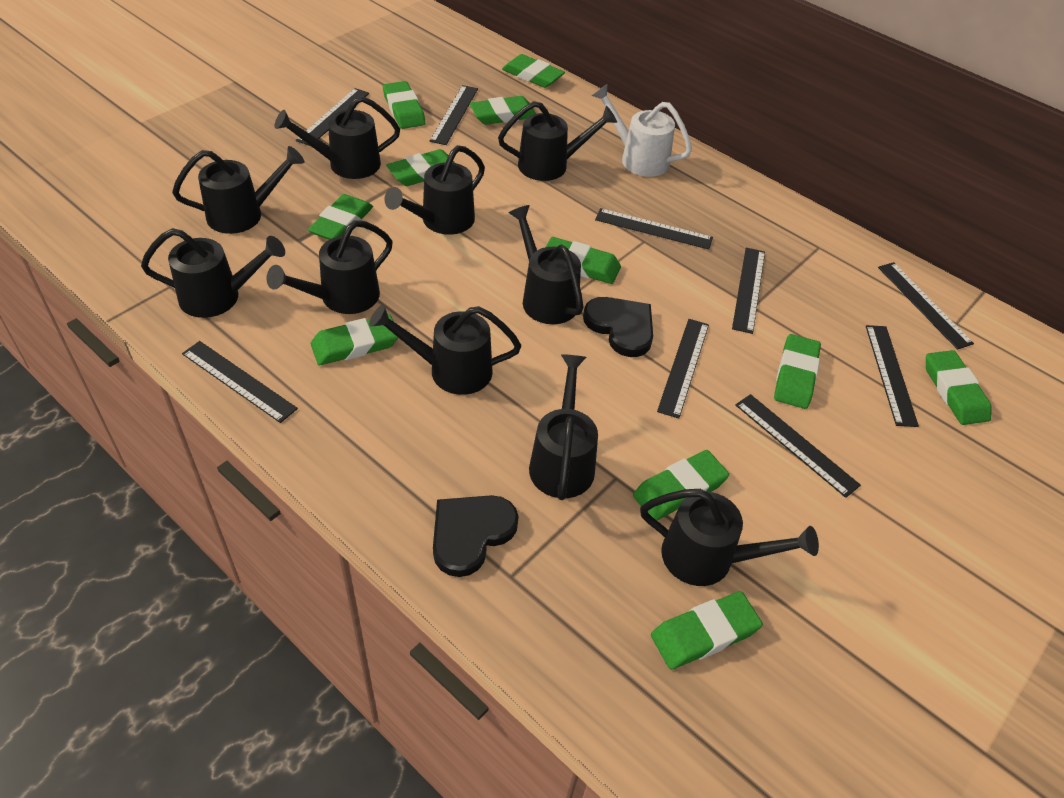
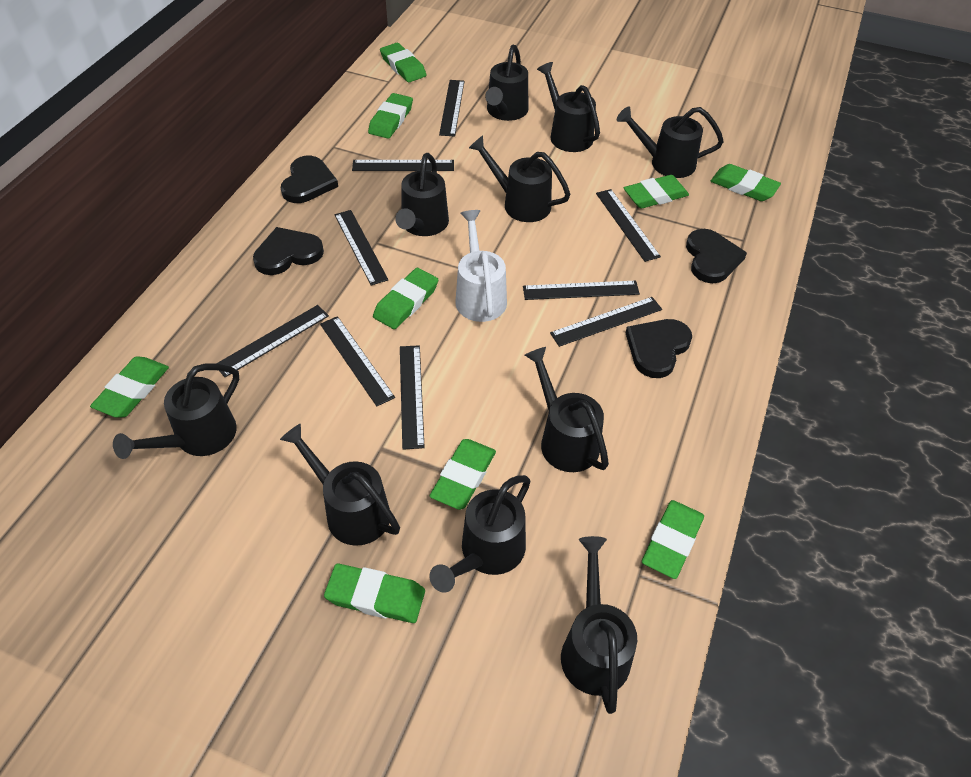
black heart: [433,495,519,577] [583,297,653,357] = 2 -> [253,227,324,275] [281,156,338,203] [626,319,692,378] [686,229,747,283] = 4
green eraser: [308,194,373,240] [311,314,398,365] [383,81,426,129] [386,149,455,186] [470,96,536,125] [502,54,565,88] [546,237,621,284] [633,450,729,521] [651,591,763,670] [774,334,821,409] [926,350,992,425] = 11 -> [90,356,169,417] [324,564,425,623] [368,93,413,139] [373,268,438,329] [380,43,426,82] [429,439,496,510] [624,175,689,209] [642,500,704,579] [711,164,781,201] = 9

